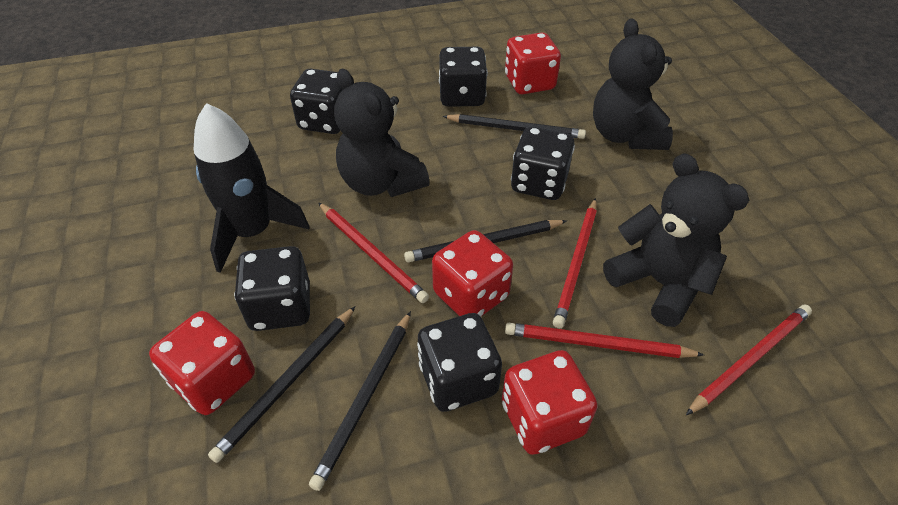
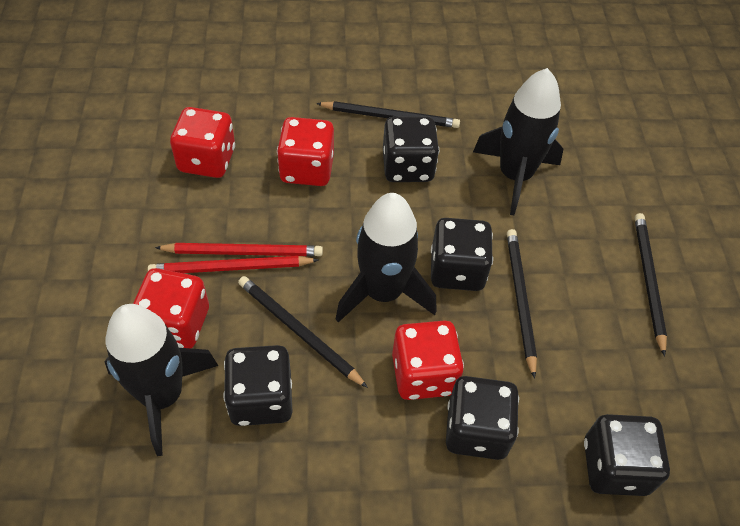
black rocket: [194,103,309,273] = 1 -> [104,304,218,456] [336,193,437,322] [473,68,563,215] = 3
black teddy bear: [334,69,430,197] [593,18,673,150] [603,153,749,327] = 3 -> none = 0
red pencil: [318,202,429,303] [505,323,704,358] [553,198,597,328] [686,305,812,415] = 4 -> [148,256,318,273] [155,243,323,256] = 2

